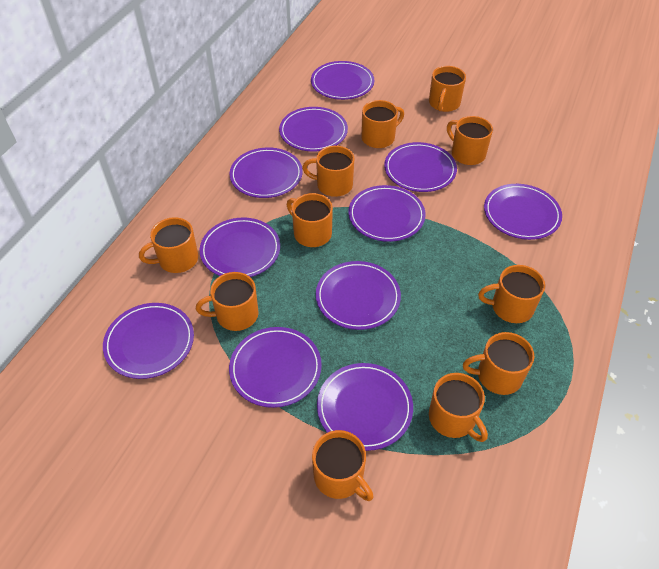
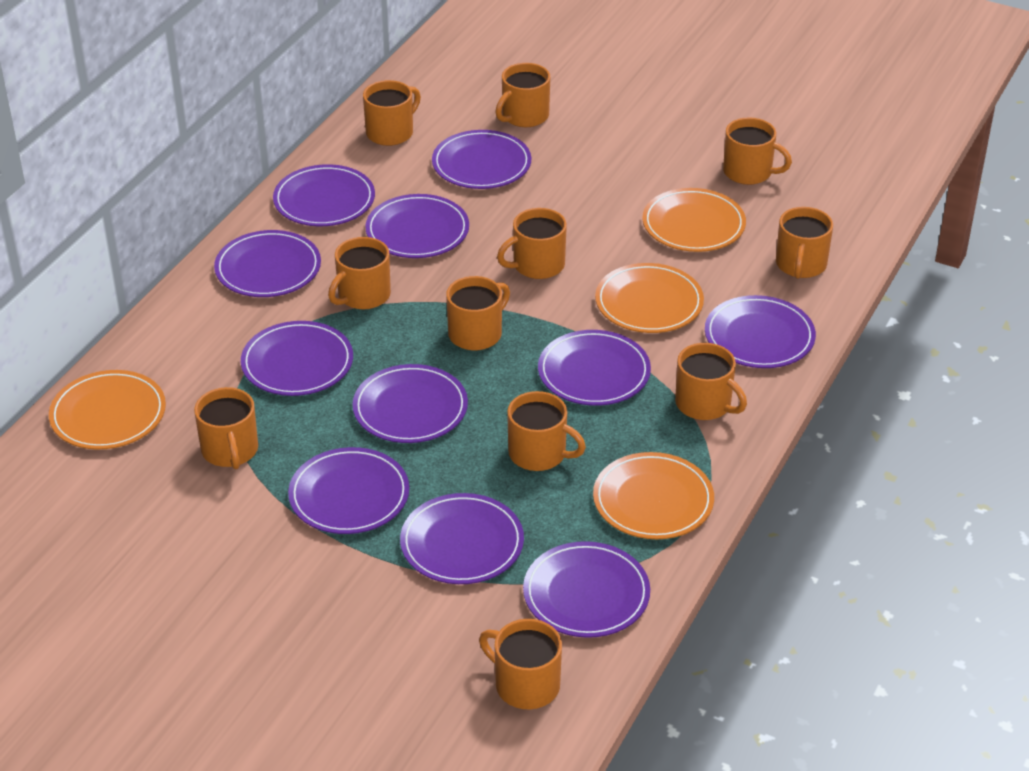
orange plate: none = 0 -> [49,370,166,450] [593,452,714,539] [595,263,704,333] [642,188,746,252] = 4

